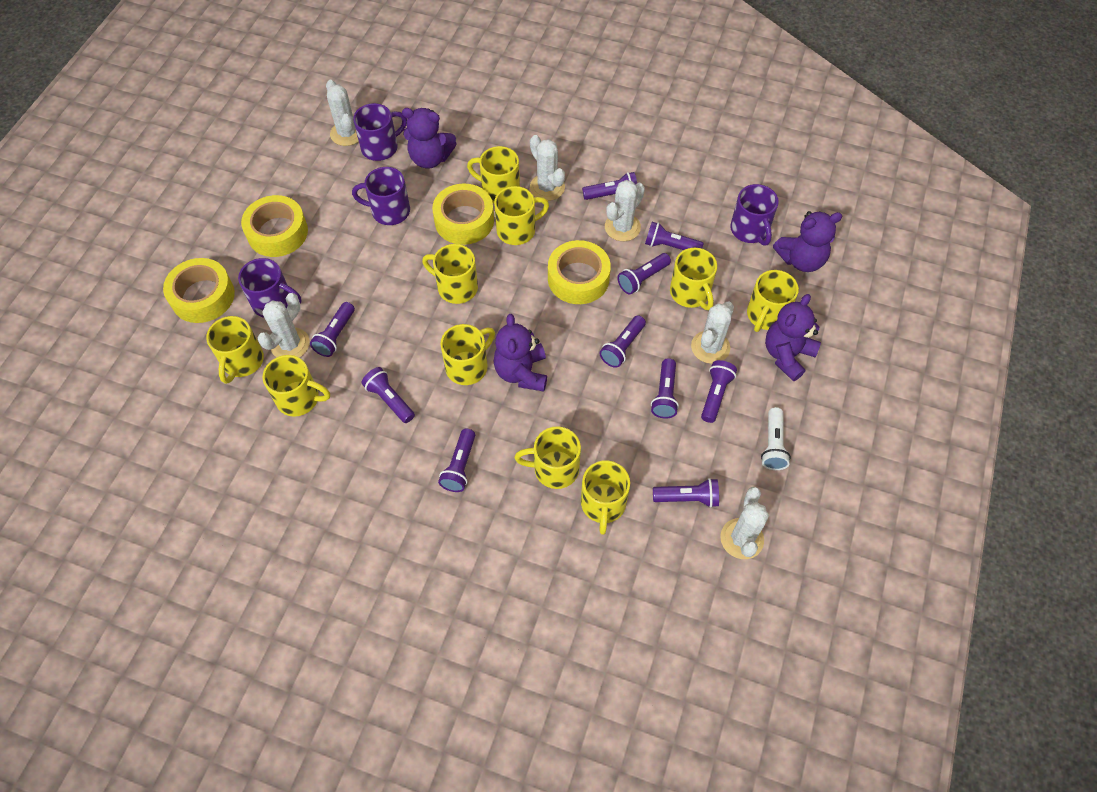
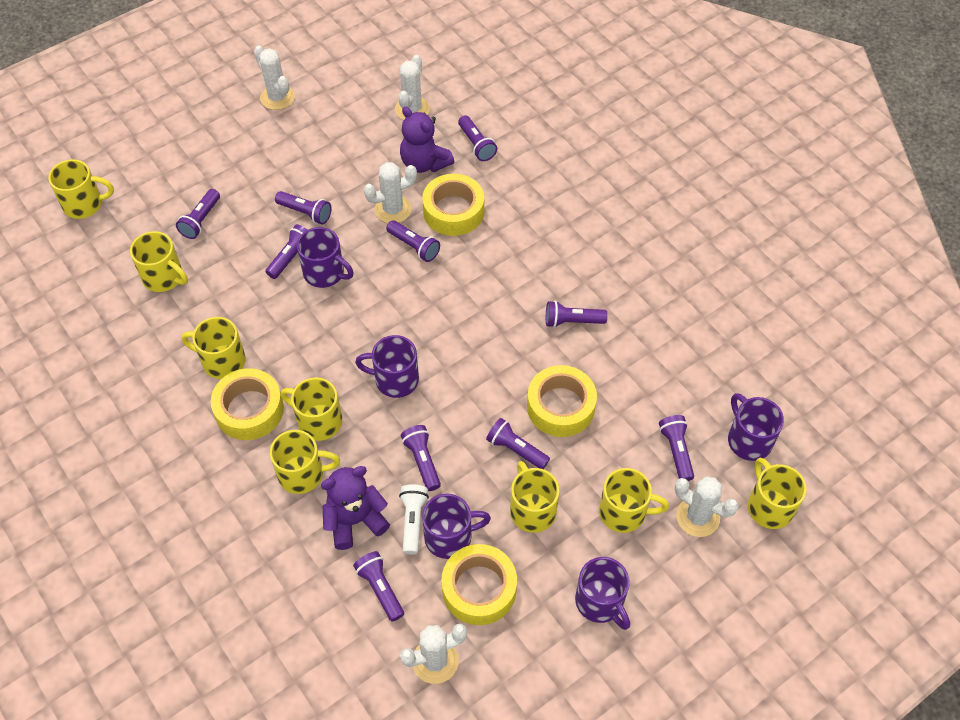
purple mug: [238,258,302,318] [352,167,410,225] [353,103,407,161] [730,184,779,246] = 4 -> [297,227,354,288] [355,335,419,398] [422,494,491,559] [575,557,630,630] [728,393,784,461] = 5
purple teddy bear: [402,108,457,169] [494,314,547,391] [765,294,821,381] [773,211,842,272] = 4 -> [321,466,390,550] [400,106,454,173] = 2
white cactus: [258,293,310,358] [326,80,359,146] [530,135,565,201] [605,180,645,241] [691,302,734,364] [720,487,769,559] = 6 -> [254,46,295,110] [364,162,417,223] [395,55,430,120] [400,624,467,684] [675,476,739,537] = 5
yellow mug: [206,316,264,384] [263,355,330,417] [422,244,478,304] [440,324,495,385] [467,146,520,203] [494,186,549,245] [515,426,581,489] [581,460,630,535] [670,248,717,310] [747,270,799,332] = 10 -> [48,159,114,219] [130,231,188,292] [181,317,246,379] [270,430,340,494] [281,377,342,441] [510,461,560,533] [599,468,669,533] [748,458,807,529] = 8

